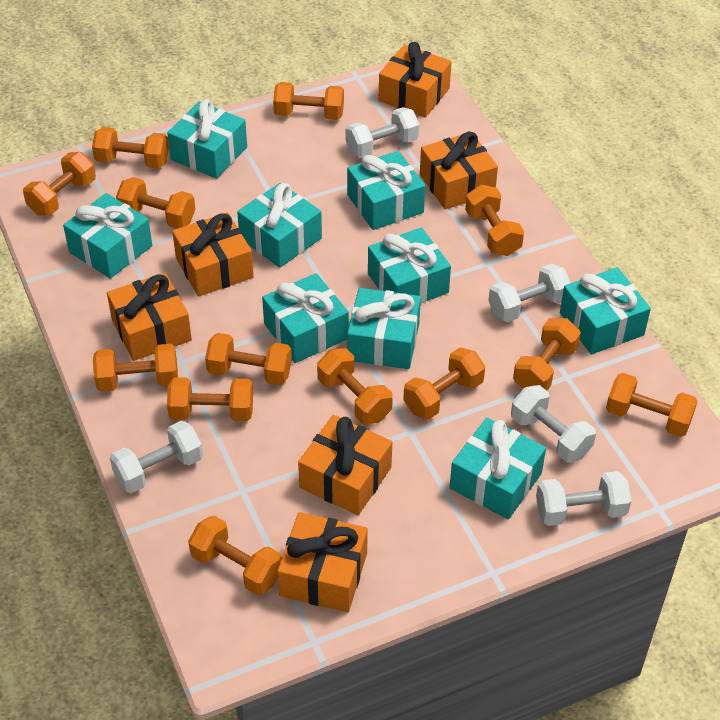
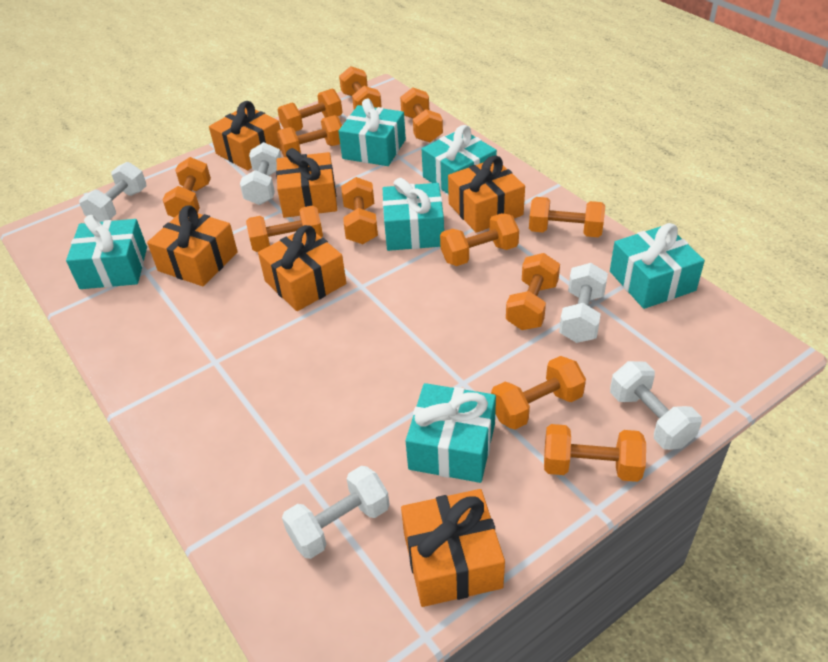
orange dumbbell: [23,152,96,216] [92,127,169,169] [93,344,178,392] [116,177,195,229] [167,377,253,421] [188,516,282,595] [205,333,292,385] [273,82,344,120] [317,348,393,424] [403,347,485,419] [465,185,524,256] [513,318,581,391] [606,373,697,437] = 13 -> [163,157,211,218] [246,206,323,252] [277,89,342,132] [277,115,342,157] [339,66,382,109] [341,177,378,244] [400,87,443,142] [440,213,519,266] [491,356,586,430] [506,253,560,330] [529,197,605,237] [544,424,646,482] = 12
turquoise gift: [63,193,152,279] [167,99,247,179] [237,183,322,268] [262,273,349,363] [347,151,425,230] [347,288,421,369] [368,227,451,304] [450,417,546,519] [560,267,651,354] = 9 -> [66,215,147,289] [339,99,406,166] [383,178,444,251] [405,383,496,483] [422,125,497,194] [610,223,705,309] = 6

